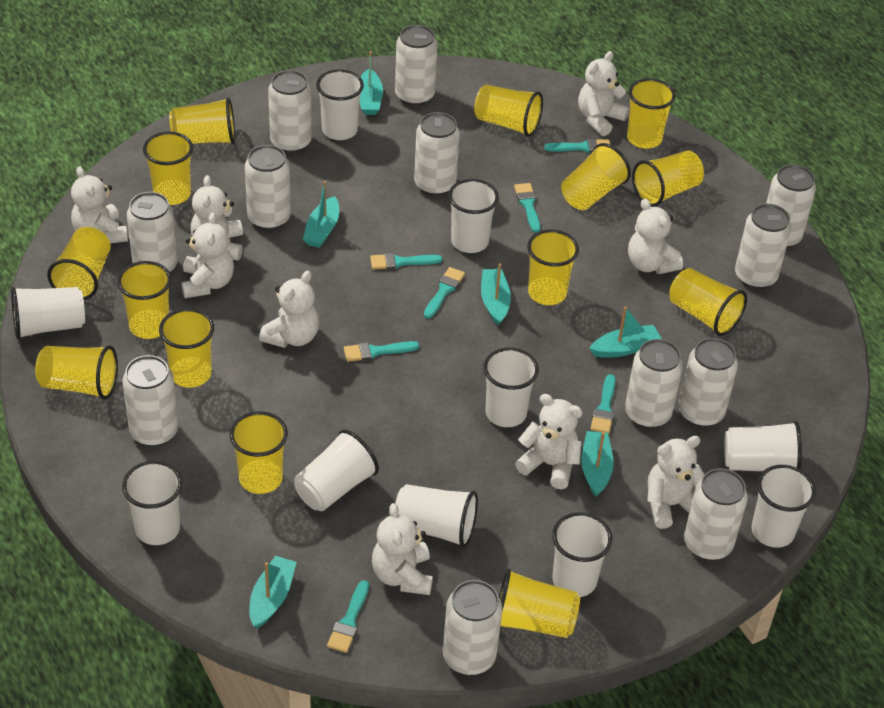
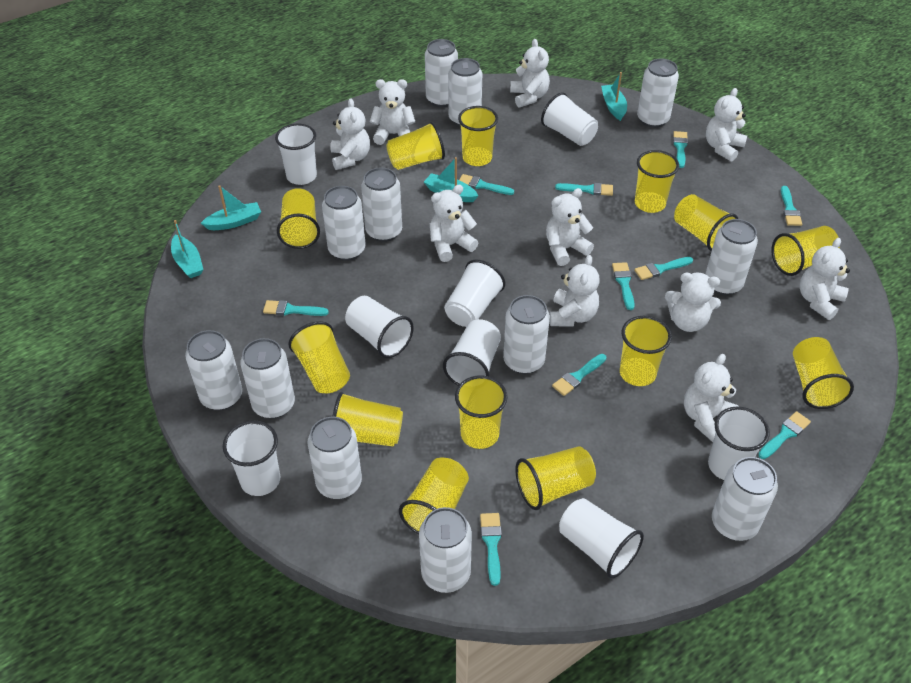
turquoise boat: [249,556,297,628] [303,181,339,248] [359,52,383,115] [481,263,511,326] [581,431,614,496] [589,306,662,358] = 6 -> [171,220,204,278] [201,185,261,230] [424,157,479,202] [601,72,627,121] = 4
turquoise brush: [327,580,369,653] [344,341,419,362] [370,253,442,269] [424,267,465,319] [514,183,541,233] [544,138,610,153] [591,374,616,434] = 7 -> [263,300,329,316] [459,174,514,195] [480,513,502,586] [552,354,607,396] [555,183,613,196] [612,262,635,310] [634,257,693,280] [673,131,688,168] [758,411,811,459] [781,186,802,226] = 10
white cup: [11,287,85,340] [122,461,182,545] [294,430,379,511] [316,69,364,140] [395,484,478,548] [448,179,499,253] [483,347,539,427] [552,512,612,597] [724,421,802,471] [752,465,816,548] = 10 -> [223,421,280,496] [275,124,317,185] [345,296,414,358] [443,319,501,385] [444,260,505,327] [541,92,598,146] [559,498,644,578] [708,407,770,480] = 8
white teddy bear: [71,166,128,244] [181,212,234,298] [191,175,243,260] [259,271,319,348] [372,503,433,595] [515,394,583,489] [578,51,629,136] [628,199,683,274] [647,436,705,529] = 9 -> [331,98,370,170] [370,79,415,145] [430,185,478,262] [510,39,550,108] [546,188,594,266] [550,255,599,326] [665,273,721,332] [684,354,738,442] [706,88,747,162] [800,238,850,320] = 10
yellow cup: [35,345,118,400] [47,227,111,300] [117,261,171,339] [143,132,193,205] [159,308,214,388] [169,97,235,144] [229,411,288,494] [474,85,543,137] [499,569,580,638] [527,229,579,305] [561,143,631,210] [627,78,676,149] [632,151,704,207] [669,268,747,336] = 14 -> [277,188,320,249] [288,321,350,393] [332,392,403,447] [386,122,445,170] [399,458,469,534] [455,375,508,449] [458,106,498,166] [515,446,596,510] [620,316,672,386] [635,150,679,213] [674,194,738,251] [772,226,840,276] [793,337,854,409] = 13

